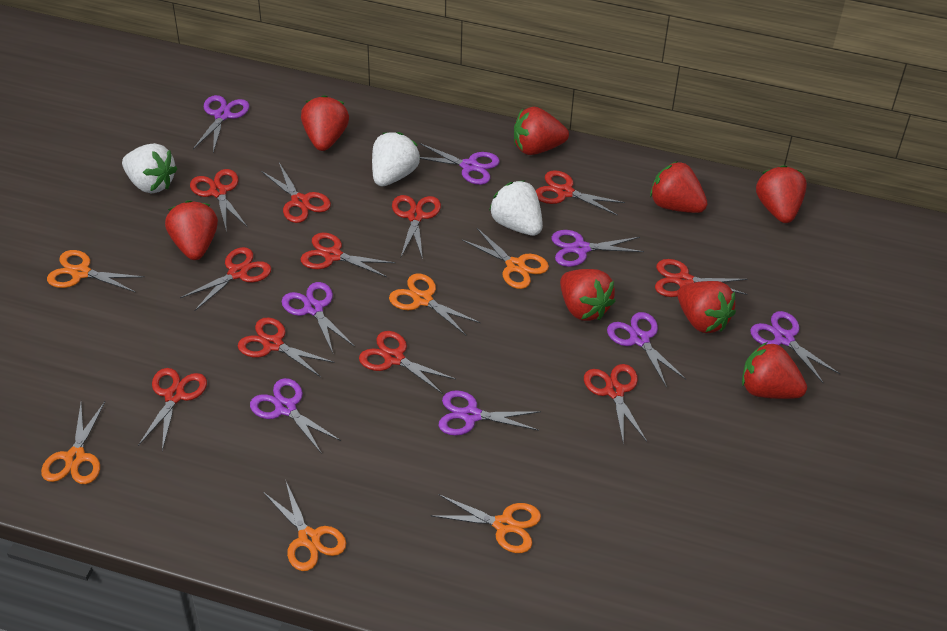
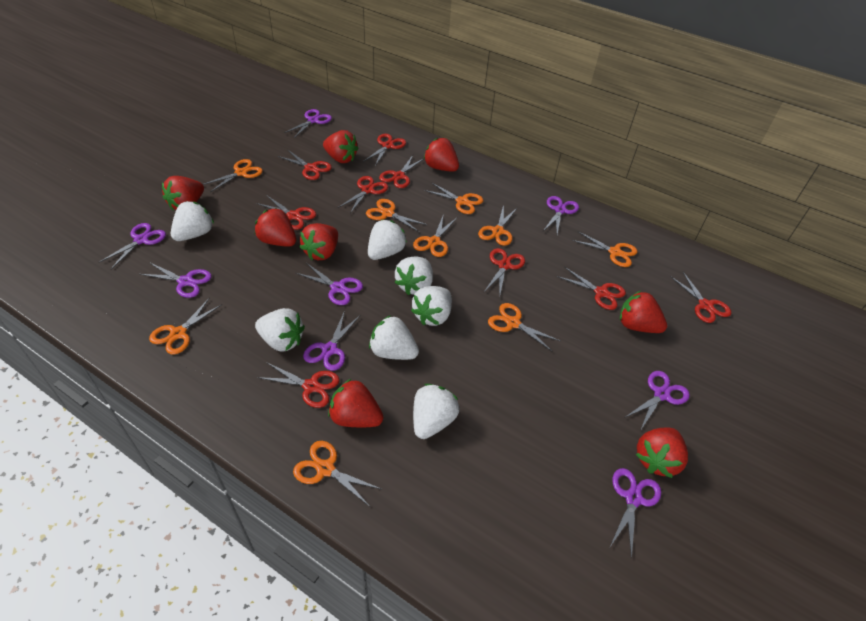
orange scissors: [41,402,105,484] [47,250,145,292] [263,479,346,571] [389,274,481,335] [431,494,541,553] [462,228,549,289] = 6 -> [149,299,222,355] [203,159,263,192] [293,441,381,507] [366,199,428,233] [413,216,457,257] [424,182,483,214] [478,204,517,246] [488,303,560,352] [572,231,637,267] = 9
red scissors: [138,368,207,451] [180,247,271,311] [190,169,247,233] [238,317,335,377] [261,163,331,223] [300,233,395,277] [359,331,455,394] [392,195,441,259] [536,170,625,216] [584,364,647,445] [655,259,748,297] = 11 -> [256,195,316,230] [257,363,339,408] [278,150,332,180] [338,176,388,213] [363,134,406,166] [379,155,423,188] [484,248,525,294] [557,267,626,310] [670,272,731,323] = 9
white strawberry: [122,143,178,194] [372,132,420,186] [489,180,543,236] = 3 -> [171,201,214,241] [255,308,305,351] [368,219,407,260] [369,315,419,360] [395,256,433,295] [411,286,452,326] [413,384,459,439] = 7

